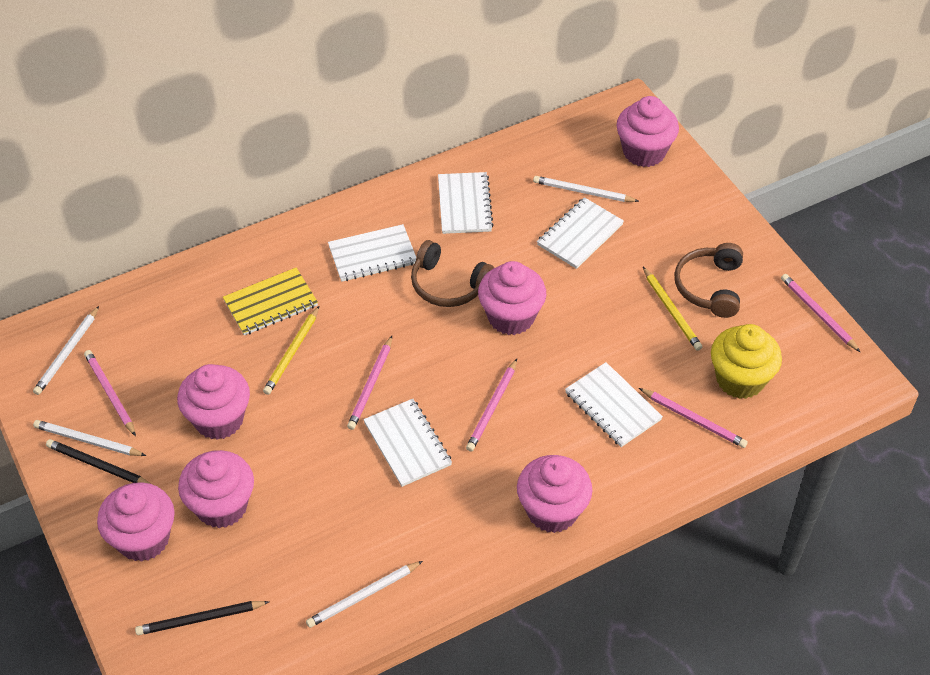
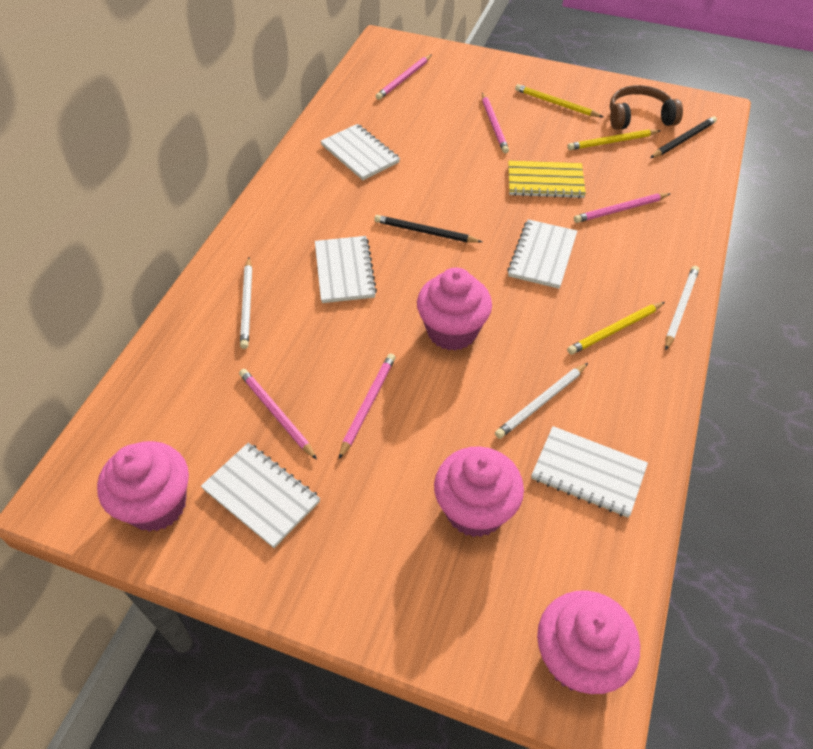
brown headphones: [411,240,494,307] [674,243,743,318] = 2 -> [610,85,683,130] = 1
pink cupcake: [97,482,175,562] [177,364,250,440] [178,450,254,528] [478,261,546,335] [517,455,592,533] [616,96,679,167] = 6 -> [97,441,189,532] [417,268,492,351] [434,447,524,537] [537,590,640,694] = 4
white pencil: [33,306,99,395] [33,420,146,456] [306,561,423,628] [533,176,639,202] = 4 -> [240,257,252,349] [495,363,588,439] [665,266,699,351] = 3
yellow cupcake: [711,324,782,399] = 1 -> none = 0
yellow pencil: [263,306,319,395] [643,267,702,351] = 2 -> [515,84,603,117] [567,129,661,150] [567,302,665,355] = 3

